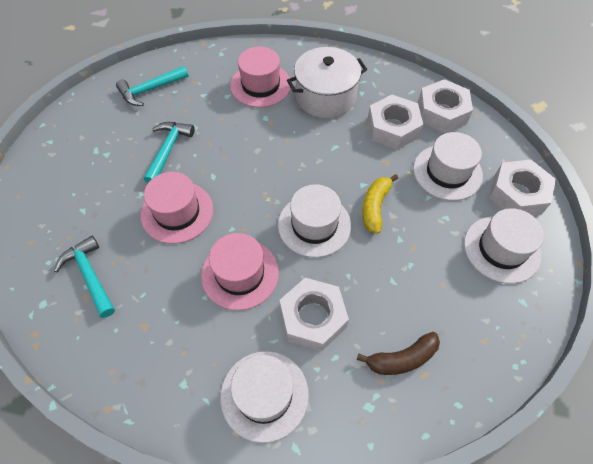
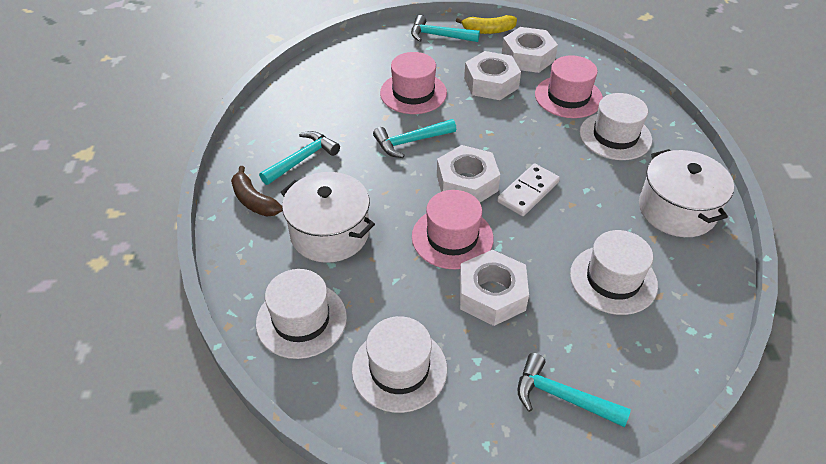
turquoise hammer: [54,236,115,318] [116,66,189,106] [144,122,195,183] = 3 -> [259,131,340,185] [373,119,456,158] [411,15,480,42] [517,353,631,427] = 4
white domino: none = 0 -> [497,163,560,216] = 1
white pot: [287,47,367,118] = 1 -> [280,172,375,263] [639,149,734,237] = 2

